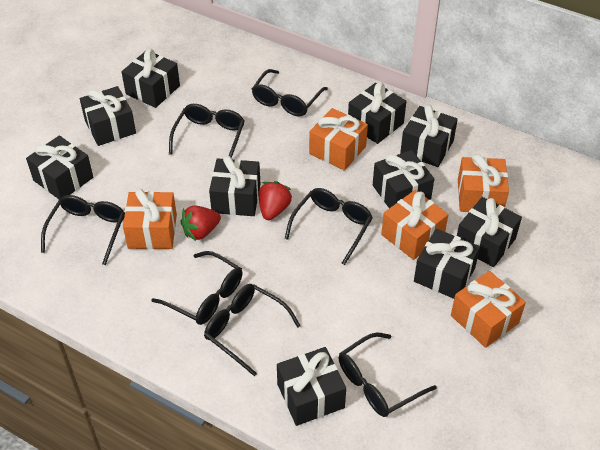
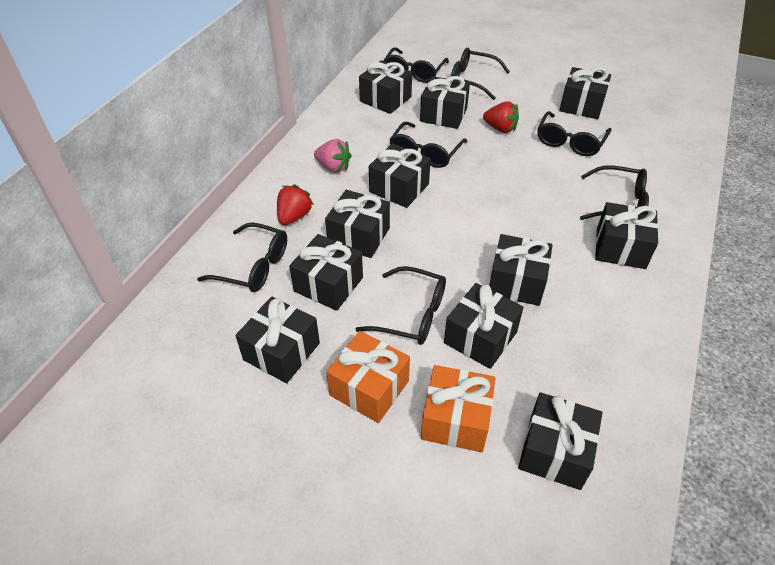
black gift: [26,135,93,200] [80,86,136,146] [122,49,180,108] [209,156,260,216] [277,347,346,426] [348,82,406,144] [373,150,434,208] [400,105,458,167] [414,229,480,299] [457,197,522,267] = 10 -> [235,296,320,383] [289,234,363,311] [325,190,390,258] [359,60,412,114] [369,143,431,208] [420,76,470,129] [444,283,524,369] [489,234,553,306] [518,392,602,490] [559,67,611,119] [595,202,659,269] = 11
orange gift: [123,189,177,249] [309,108,368,171] [381,190,449,260] [451,271,526,348] [458,154,509,212] = 5 -> [326,331,410,423] [421,365,496,452] = 2
pink strawberry: none = 0 -> [314,139,352,172] = 1

